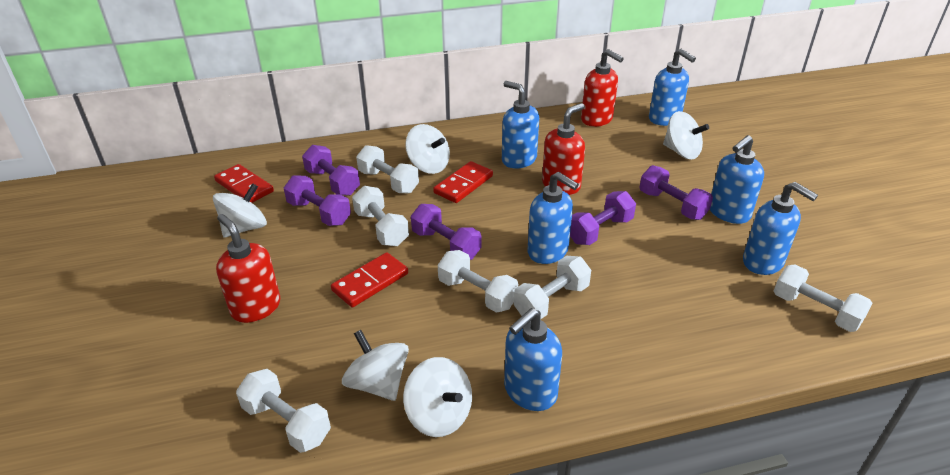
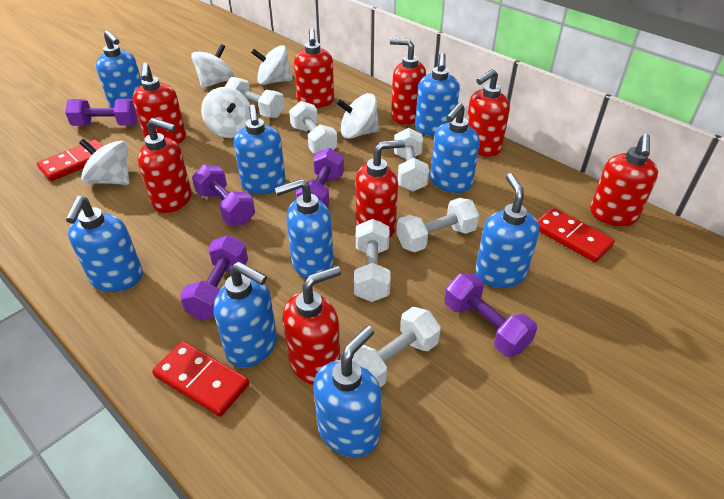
blue soap dispenser: [502,81,539,169] [504,308,562,411] [528,172,579,264] [649,49,696,126] [710,135,764,224] [743,182,818,275] = 6 -> [66,196,143,292] [96,30,142,108] [214,262,277,368] [234,105,286,194] [274,179,334,279] [314,326,382,457] [415,53,460,136] [430,103,480,193] [475,173,539,288] = 9
red soap dispenser: [216,214,281,323] [542,103,585,195] [581,49,624,127] = 3 -> [133,62,186,144] [138,118,192,213] [283,266,341,385] [294,28,334,108] [355,140,405,238] [390,38,426,125] [467,69,510,157] [590,134,658,226] = 8

